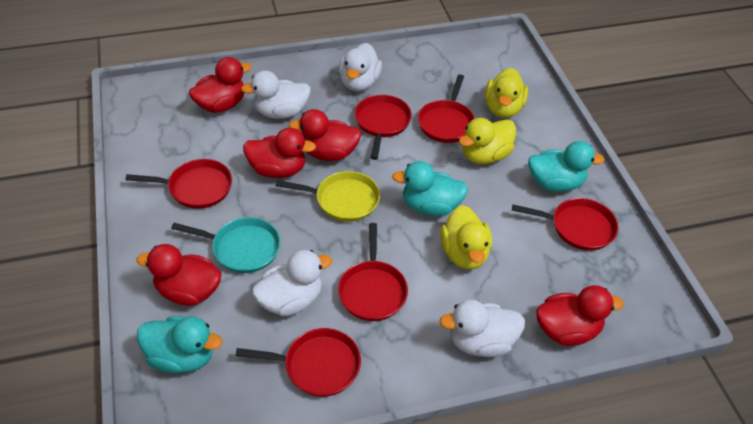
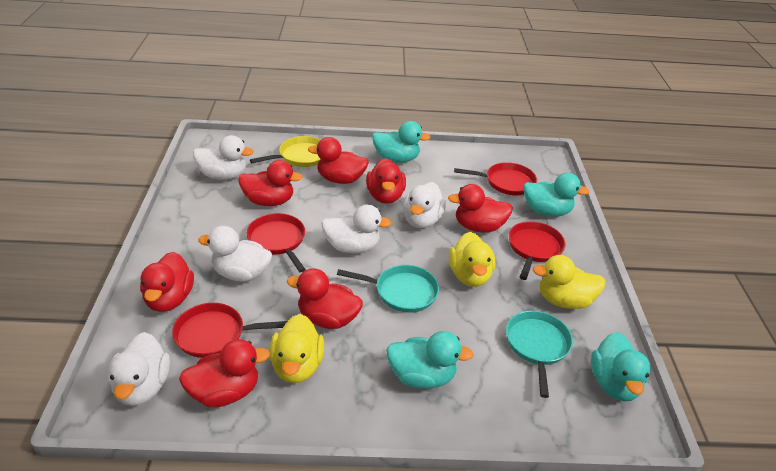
red duck: [136,244,222,306] [189,57,251,113] [243,128,316,178] [289,109,362,161] [536,285,624,346] = 5 -> [140,252,194,312] [179,339,270,407] [238,160,303,206] [287,268,363,329] [308,137,369,184] [366,158,406,204] [448,184,513,232] = 7
red pan: [126,159,232,209] [236,328,361,397] [338,223,408,321] [354,95,412,160] [418,75,475,143] [512,198,619,250] = 6 -> [172,303,288,358] [247,213,306,272] [454,162,537,195] [509,221,566,280] = 4
turquoise duck: [136,316,222,373] [392,161,468,216] [528,141,605,192] = 3 -> [372,121,431,163] [386,331,474,389] [523,173,589,217] [591,332,651,401] = 4
turquoise pan: [171,217,280,273] = 1 -> [337,265,439,313] [506,311,573,398] = 2
white duck: [241,70,311,119] [252,250,332,316] [339,43,382,91] [440,299,525,357] = 4 -> [108,332,170,406] [193,135,254,180] [198,226,272,282] [322,205,392,253] [403,182,446,228] = 5

